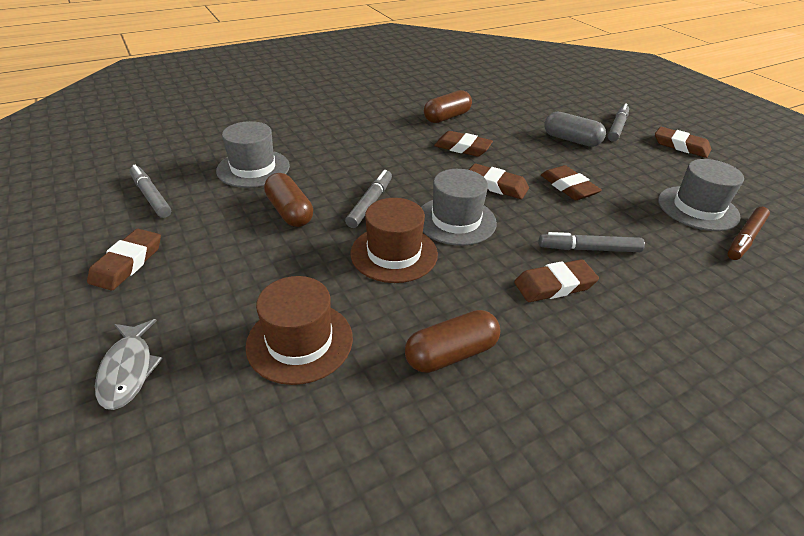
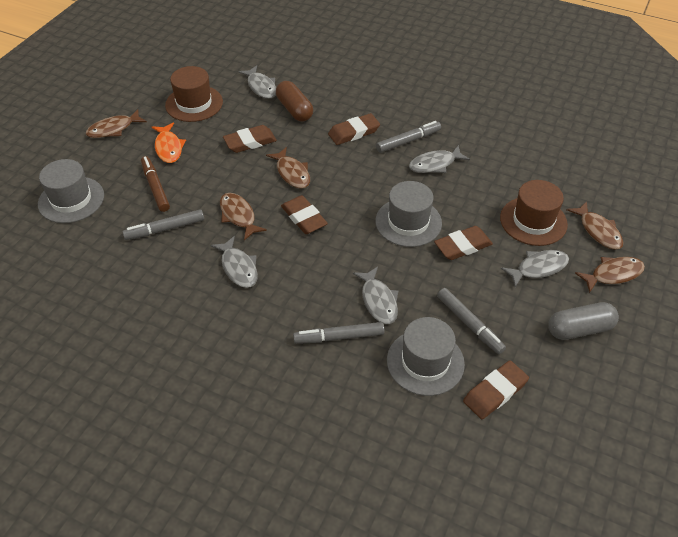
brown capsule: [264,173,313,227] [405,310,500,373] [424,90,472,123] = 3 -> [276,81,313,122] = 1
brown eraser: [87,229,161,291] [434,131,493,157] [469,163,529,199] [514,259,599,302] [541,165,602,200] [655,127,711,158] = 6 -> [223,125,277,153] [281,195,328,234] [328,113,380,145] [434,226,493,260] [463,360,529,419] = 5
brown fish: none = 0 -> [86,109,147,138] [220,193,267,241] [266,147,310,189] [567,201,624,250] [575,257,645,293] = 5
grey fish: [95,319,163,410] = 1 -> [211,236,258,288] [238,65,276,99] [353,266,398,324] [409,145,470,173] [501,250,569,287] = 5
orange fish: none = 0 -> [152,123,186,163] = 1

